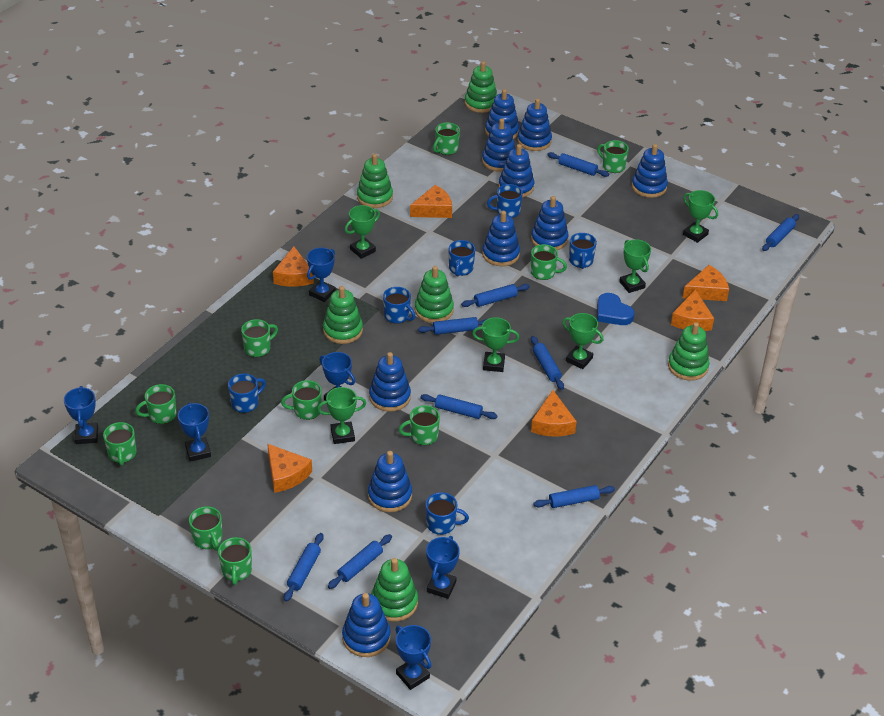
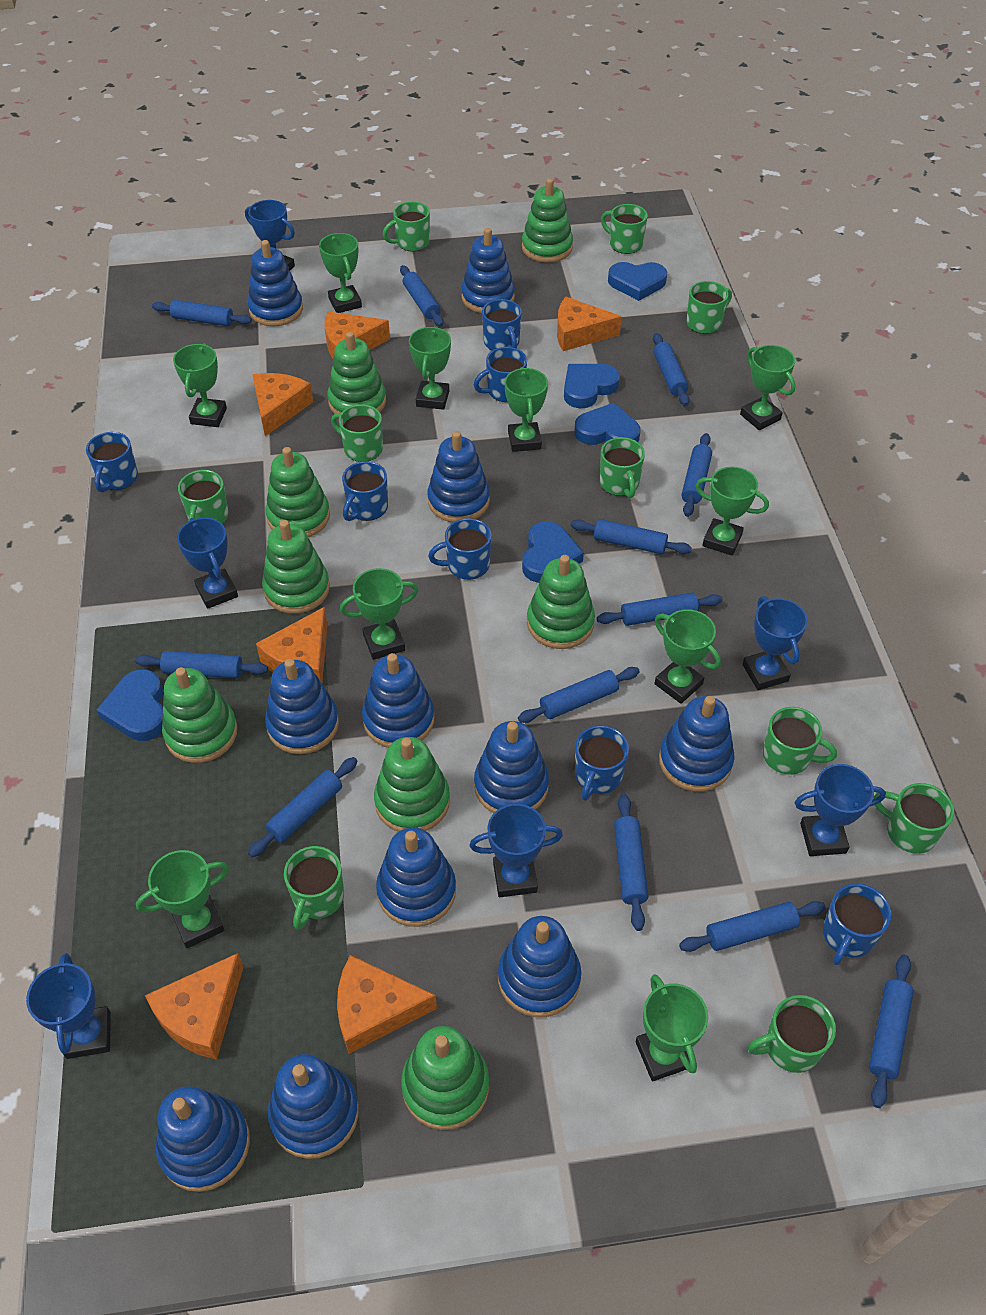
blue heart: [597,293,634,325] = 1 -> [96,669,163,741] [522,521,584,583] [564,364,620,408] [574,403,640,445] [608,262,667,301] = 5
blue mug: [228,374,266,413] [383,287,415,324] [426,492,469,535] [449,240,475,276] [487,184,523,218] [569,233,597,269] = 6 -> [86,432,138,492] [342,461,388,521] [428,518,492,580] [474,347,527,402] [482,299,522,351] [575,725,629,801] [823,883,891,965] = 7
blue rolling pin: [284,533,324,602] [328,534,392,589] [418,317,487,335] [420,394,498,419] [461,284,530,307] [531,336,564,390] [533,485,615,508] [547,152,609,177] [762,214,799,251] = 9 -> [135,651,268,679] [152,300,252,326] [248,757,357,857] [400,265,444,327] [518,667,640,723] [571,519,692,554] [597,592,722,626] [614,794,648,931] [653,333,689,406] [679,901,825,952] [682,433,712,517] [869,955,914,1108] = 12
blue stacking toy: [342,593,390,657] [368,451,412,512] [369,352,411,412] [482,118,515,172] [482,211,520,266] [485,89,519,139] [498,144,534,197] [517,98,552,151] [531,196,568,250] [632,144,668,198] = 10 -> [156,1086,250,1192] [248,240,303,326] [265,659,339,754] [268,1054,359,1159] [362,653,434,748] [376,827,456,927] [427,431,490,522] [461,228,515,313] [474,721,549,813] [498,916,581,1017] [659,696,735,792] = 11
green stacking toy: [323,286,363,344] [357,154,393,208] [371,558,418,622] [415,266,454,323] [465,61,497,113] [668,322,710,381] = 6 -> [162,667,238,763] [262,520,330,614] [266,447,330,537] [327,332,386,414] [374,737,450,832] [401,1026,489,1130] [522,178,573,263] [527,555,595,649] = 8
green trophy: [317,387,366,444] [345,205,380,259] [472,317,519,372] [562,313,603,369] [619,239,651,293] [683,190,718,243] = 6 -> [136,850,229,948] [173,343,227,427] [319,233,362,313] [340,568,418,660] [409,326,451,410] [505,367,548,452] [635,974,708,1081] [655,609,721,704] [696,467,769,556] [740,345,796,430] = 10

